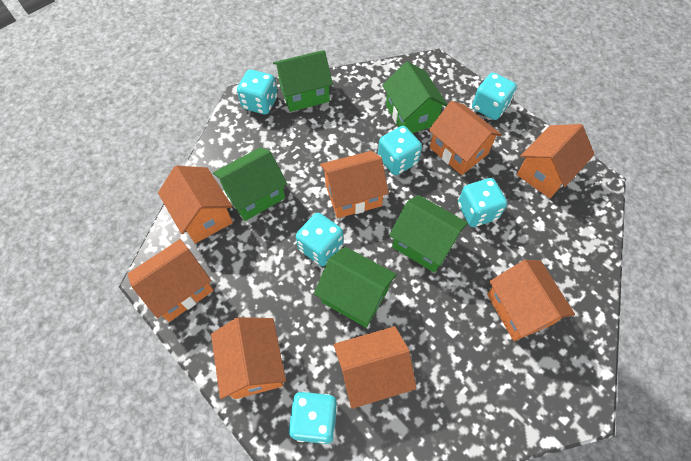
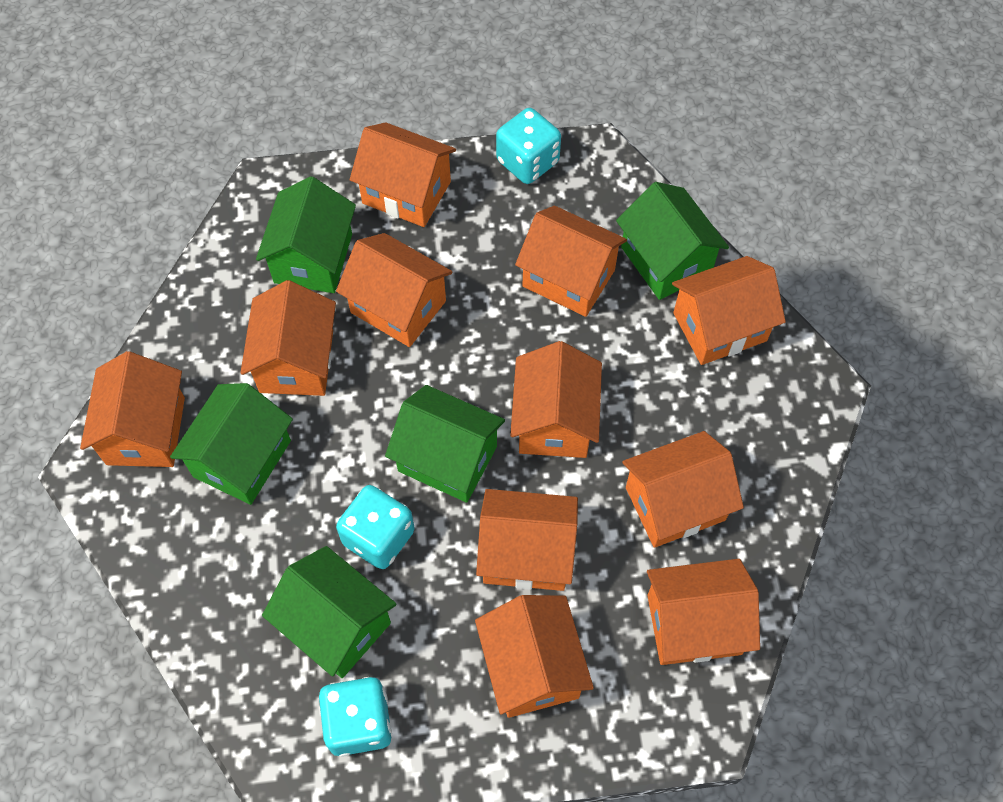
orange house: [128,239,214,322] [158,166,233,244] [211,317,286,399] [320,151,389,218] [334,326,417,409] [429,101,502,175] [487,260,575,341] [517,124,595,198] = 8 -> [80,351,185,467] [240,280,336,396] [336,233,452,347] [350,122,456,227] [475,595,594,718] [476,489,578,591] [510,341,602,458] [515,206,627,317] [622,431,744,548] [647,559,760,665] [672,256,786,365] = 11
turquoise dice: [237,69,278,115] [289,391,338,444] [296,213,343,266] [378,126,422,175] [458,178,507,227] [472,73,517,120] = 6 -> [319,677,392,757] [336,485,415,569] [496,108,561,184] = 3

